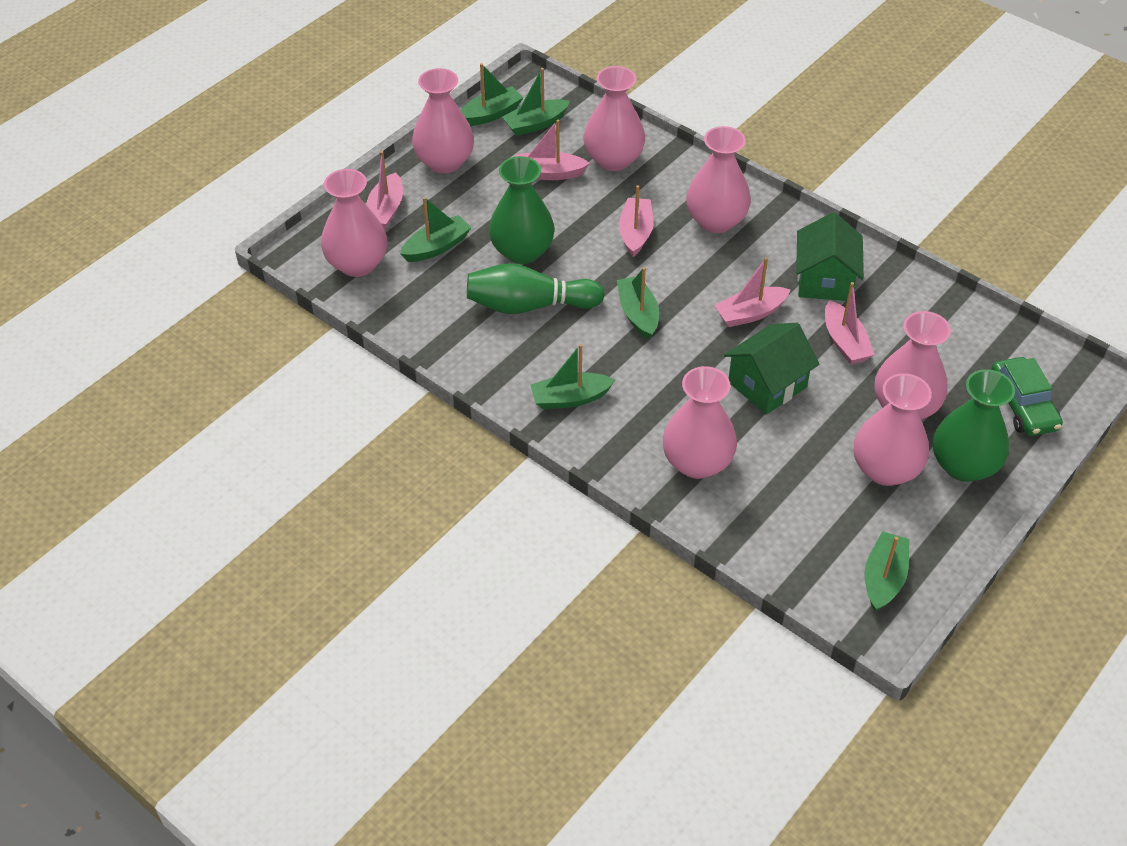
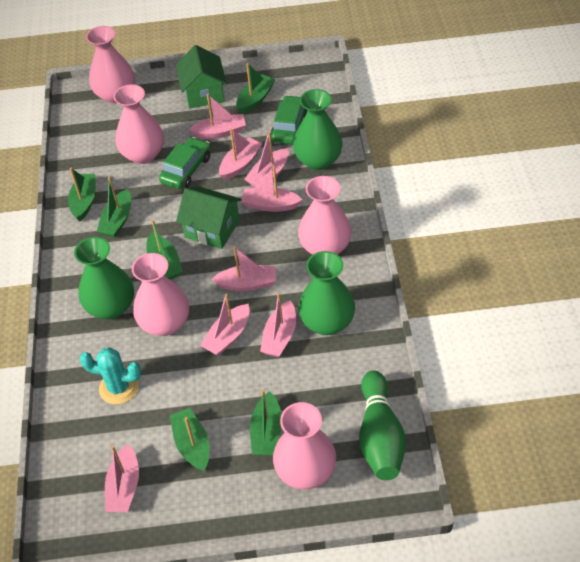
green car: [991,357,1063,436] = 1 -> [159,137,211,189] [271,95,308,144] = 2
green vase: [489,156,555,264] [933,369,1015,482] = 2 -> [74,237,134,319] [293,89,343,170] [298,251,355,335] = 3
pink boat: [366,151,403,230] [516,120,590,180] [619,185,654,257] [714,257,790,327] [825,282,875,365] = 5 -> [105,444,139,512] [189,94,246,139] [200,293,250,356] [212,246,276,291] [219,128,262,180] [241,166,303,212] [244,131,289,188] [260,293,296,357] = 8
pink vase: [321,169,387,277] [412,68,474,173] [583,66,645,171] [663,366,737,479] [686,126,751,233] [854,373,932,486] [874,311,951,419] = 7 -> [86,26,135,104] [113,84,164,164] [132,253,189,336] [273,402,336,490] [298,176,352,255] = 5
turquoise cactus: none = 0 -> [79,347,141,404] = 1

